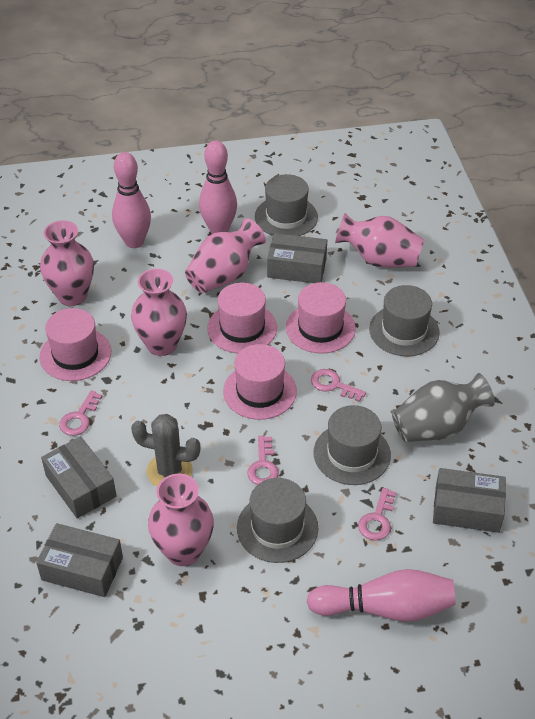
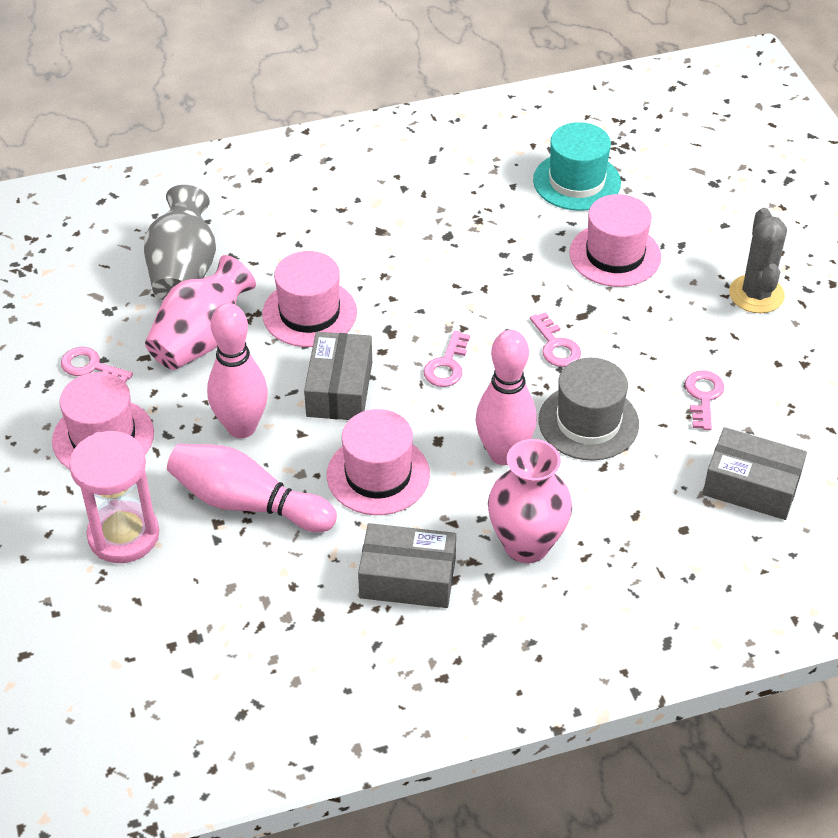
grey box: [36,523,123,597] [41,436,116,518] [267,233,327,283] [433,468,506,533] = 4 -> [304,332,372,420] [358,523,456,608] [703,427,807,520] = 3
grey hat: [237,478,318,563] [255,174,318,236] [313,405,391,485] [369,285,440,356] = 4 -> [538,358,639,461] = 1
pink hourglass: none = 0 -> [69,431,159,563] = 1
pink vase: [40,220,94,306] [131,269,187,356] [148,474,214,566] [185,218,266,293] [335,213,424,267] = 5 -> [145,255,256,370] [488,439,572,563] = 2
turquoise hat: none = 0 -> [533,122,621,211] = 1

